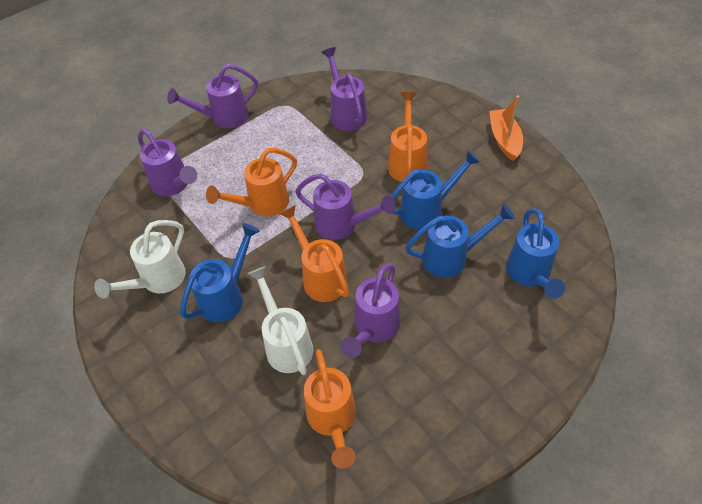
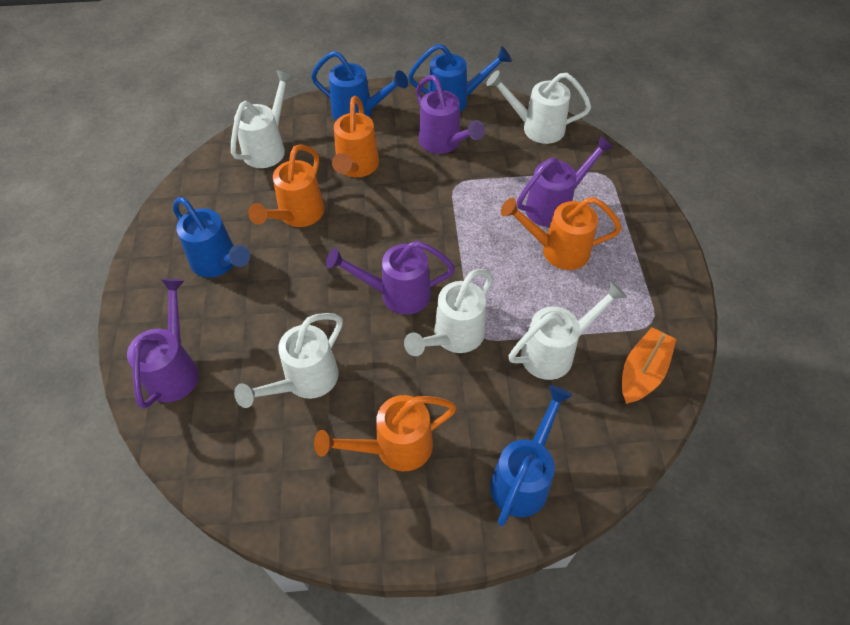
purple watering can: [138,129,197,196] [167,64,258,128] [295,174,395,240] [321,47,367,131] [341,263,400,358] = 5 -> [127,279,199,409] [326,241,455,315] [416,75,485,154] [517,136,614,227] = 4
white watering can: [94,220,186,299] [248,266,314,375] = 2 -> [231,70,294,168] [234,313,343,408] [404,269,493,356] [486,70,591,144] [508,281,627,380] = 5

